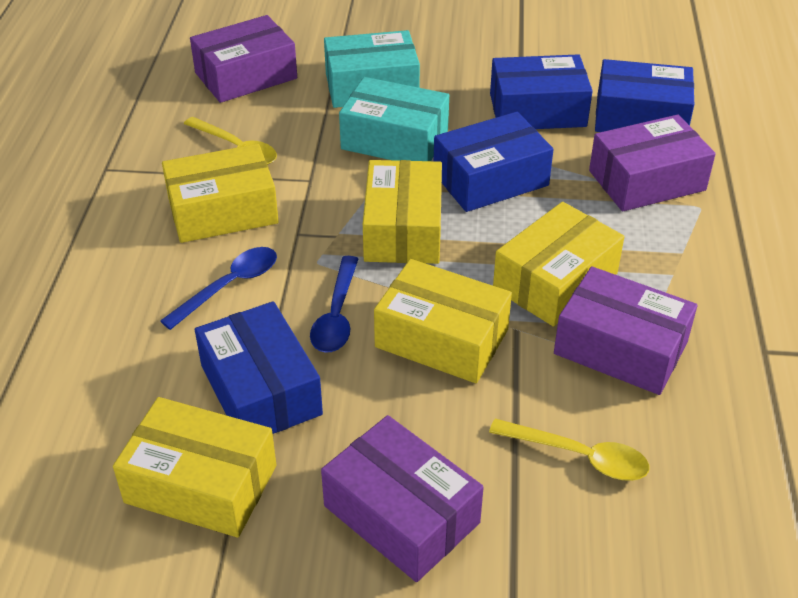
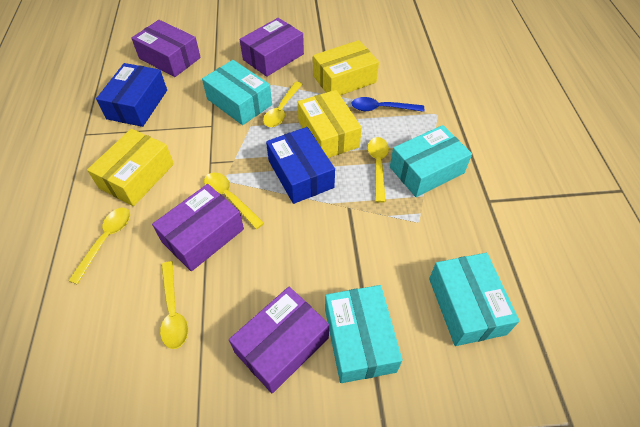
blue box: [195,301,323,434] [434,112,554,212] [490,54,593,129] [595,59,694,132] = 4 -> [96,63,167,127] [266,127,335,204] = 2
blue spoon: [160,247,277,330] [310,256,358,353] = 2 -> [351,97,424,112] = 1
turquoise box: [324,30,420,108] [339,77,449,161] = 2 -> [202,60,272,125] [325,285,403,383] [390,125,472,197] [429,253,519,346] = 4
yellow box: [113,397,276,537] [162,144,279,243] [363,160,442,264] [374,259,512,383] [493,202,624,326] = 5 -> [87,129,174,206] [298,90,362,158] [313,40,379,95] = 3
yellow spoon: [184,117,277,164] [489,419,649,481] = 2 -> [68,208,130,285] [160,261,188,349] [204,172,264,229] [263,82,302,127] [368,137,389,203] = 5

